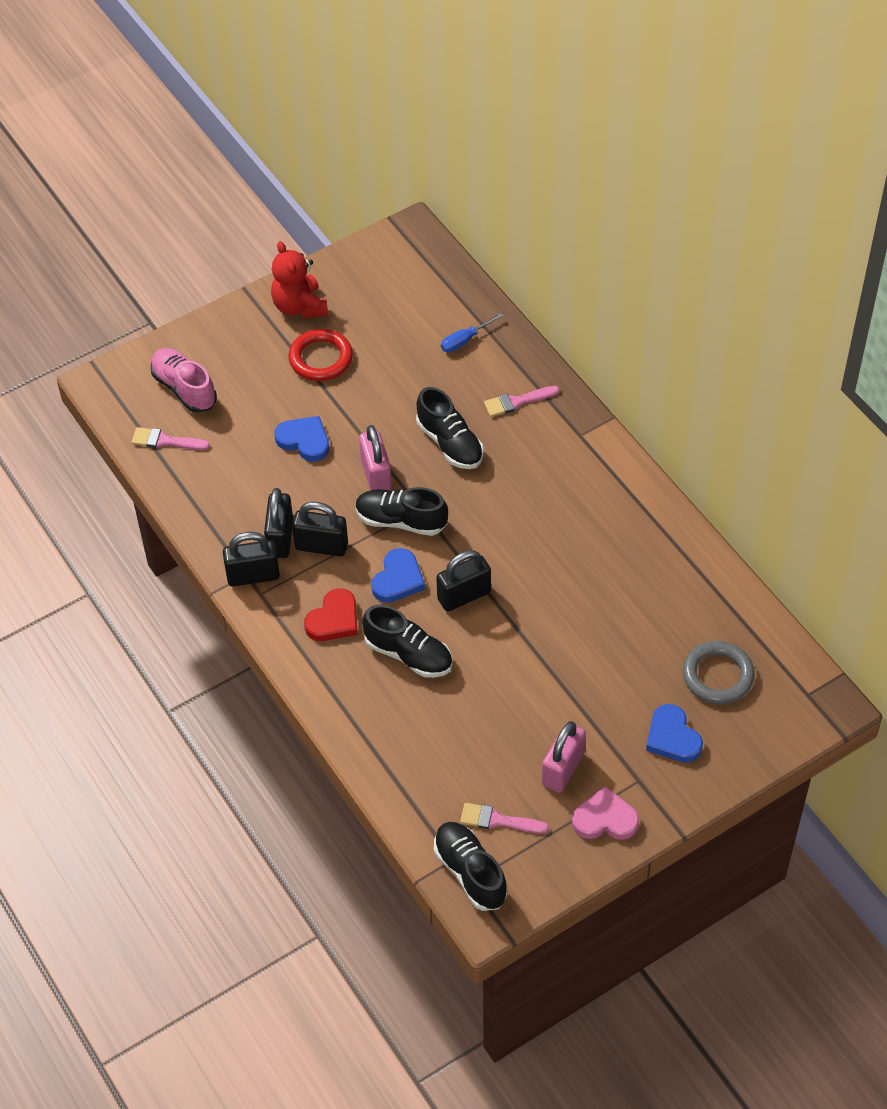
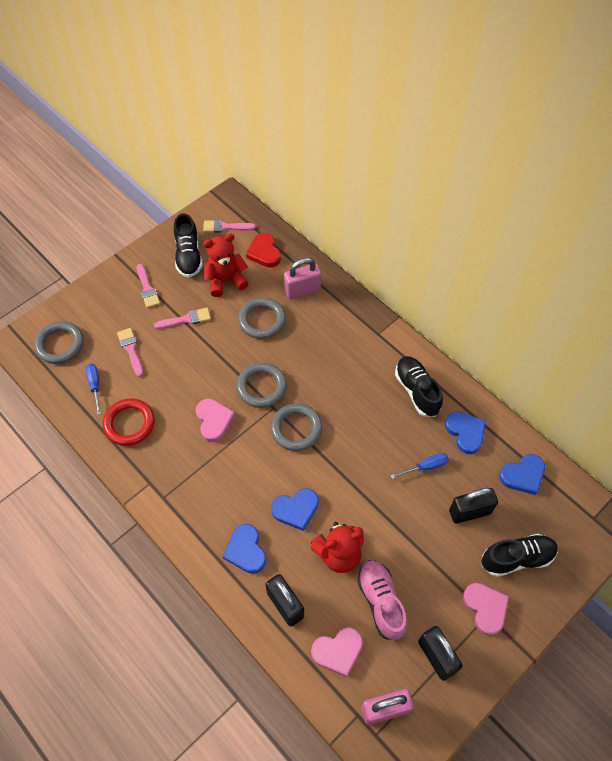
black padlock: [223,532,280,587] [264,488,293,558] [292,502,348,556] [436,550,491,612] = 4 -> [265,574,304,626] [418,626,462,681] [449,488,498,524] = 3
black shoe: [355,487,448,536] [362,605,452,678] [416,387,483,469] [434,822,508,911] = 4 -> [174,213,203,278] [395,356,443,417] [482,534,558,577] = 3
blue heart: [275,416,329,462] [371,548,425,603] [646,704,703,763] = 3 -> [222,524,266,574] [271,488,319,531] [445,411,486,454] [499,454,545,495] = 4
blue screwdriver: [441,313,503,353] = 1 -> [86,364,101,415] [390,453,449,479] = 2
grey ring: [683,641,755,704] = 1 -> [34,321,84,364] [236,363,287,408] [238,297,286,339] [271,403,322,451] = 4
pink brush: [132,427,210,450] [460,803,549,834] [484,386,560,417] = 3 -> [117,328,143,377] [137,264,160,308] [154,308,211,329] [203,220,256,233] = 4
pink heart: [572,786,639,840] = 1 -> [196,399,235,442] [311,627,363,677] [463,583,509,636] = 3
red teddy bear: [271,241,328,319] = 1 -> [203,234,249,297] [311,522,364,573] = 2

